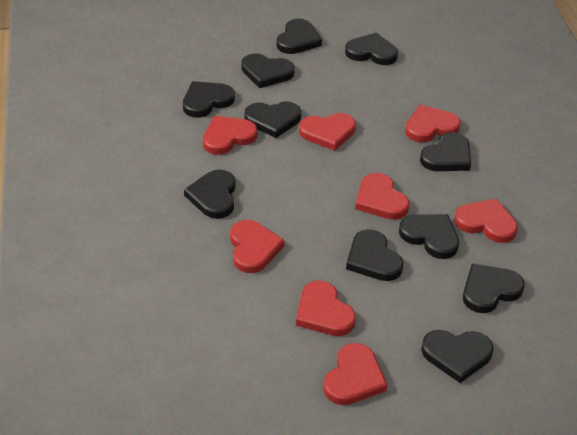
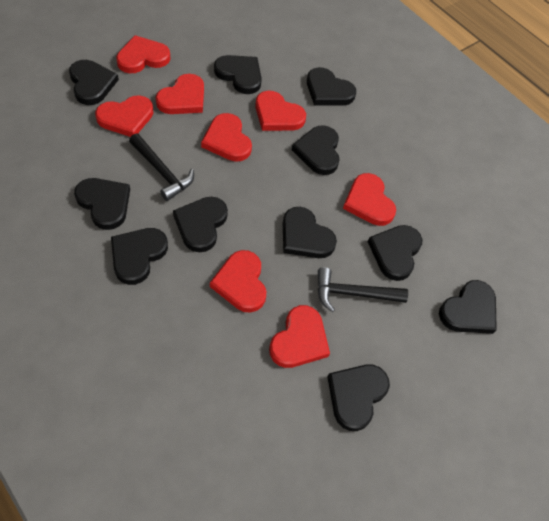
black hammer: none = 0 -> [129,133,194,201] [318,267,408,312] = 2

